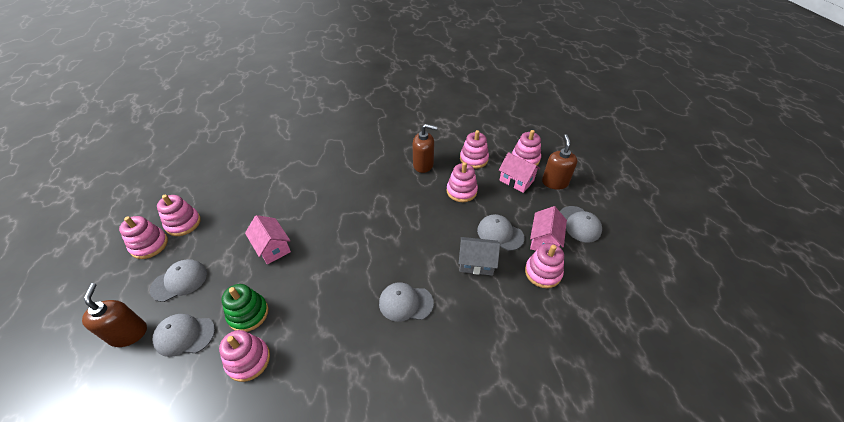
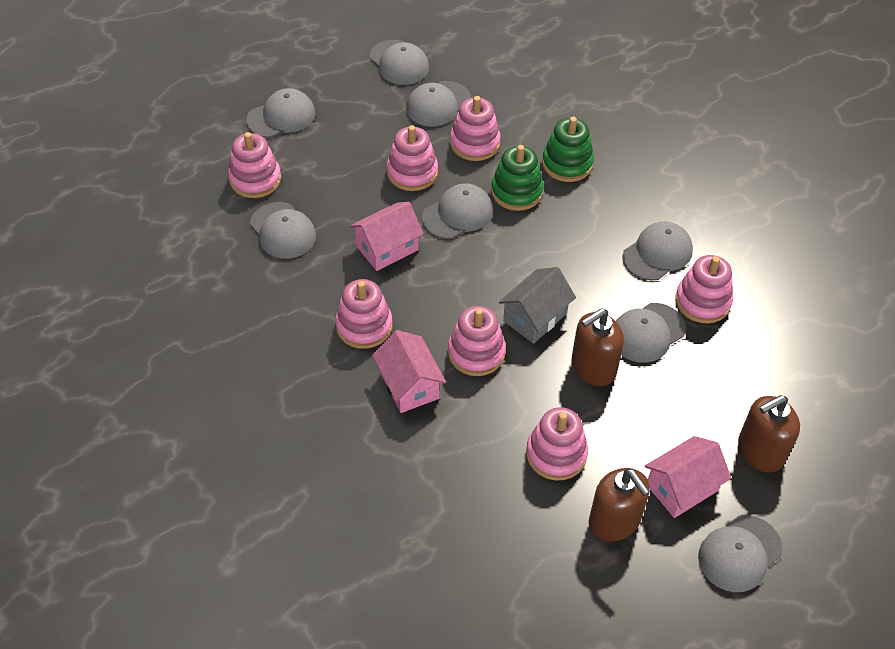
green stacking toy: [222,284,269,332] = 1 -> [491,145,544,211] [542,117,594,182] = 2
grey cap: [150,259,207,302] [153,314,215,357] [379,282,434,322] [477,214,525,251] [560,206,602,242] = 5 -> [246,88,315,138] [250,202,316,259] [370,40,429,85] [406,81,471,127] [422,183,493,239] [616,303,686,363] [622,221,693,280] [698,515,783,592] = 8

